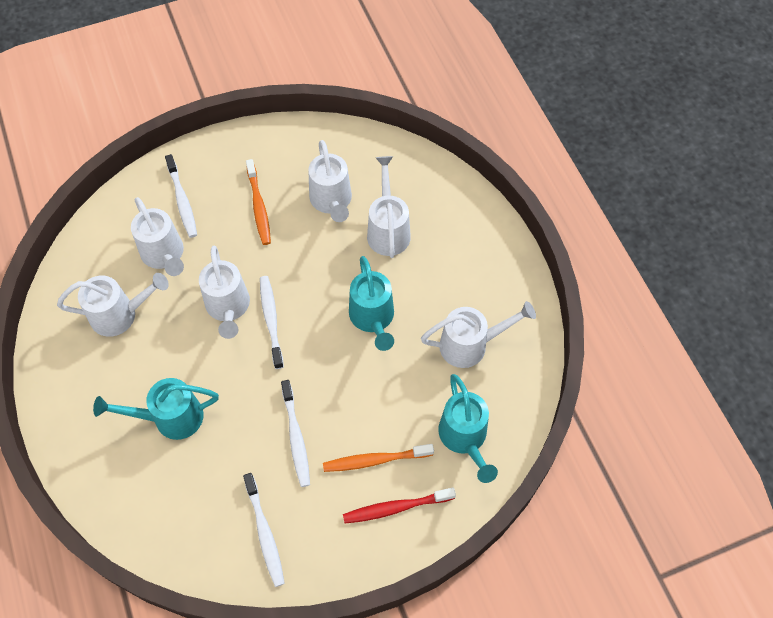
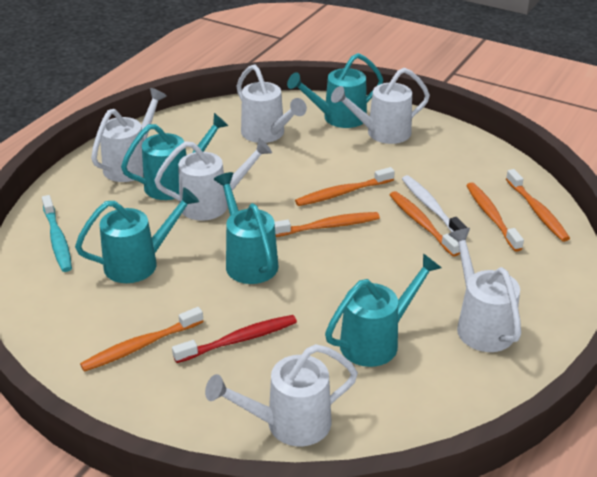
orange toothbrush: [246,159,271,245] [323,444,434,472] = 2 -> [80,307,204,372] [274,212,380,237] [295,167,395,206] [390,191,460,257] [466,183,524,252] [506,169,570,242] = 6
turquoise toothbrush: none = 0 -> [42,195,72,272] = 1
turquoise watering can: [93,378,219,440] [349,256,394,351] [438,374,498,483] = 3 -> [75,187,199,283] [121,113,228,200] [214,172,279,284] [287,53,383,128] [325,253,441,367] = 5
white toothbrush: [165,154,197,238] [243,473,285,587] [260,276,284,369] [281,380,310,487] = 4 -> [402,175,467,232] = 1

